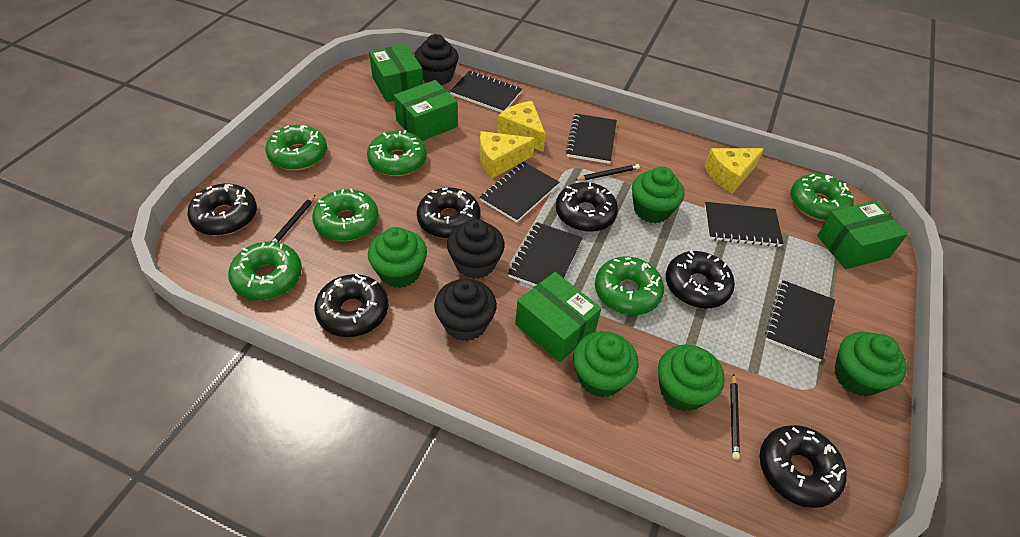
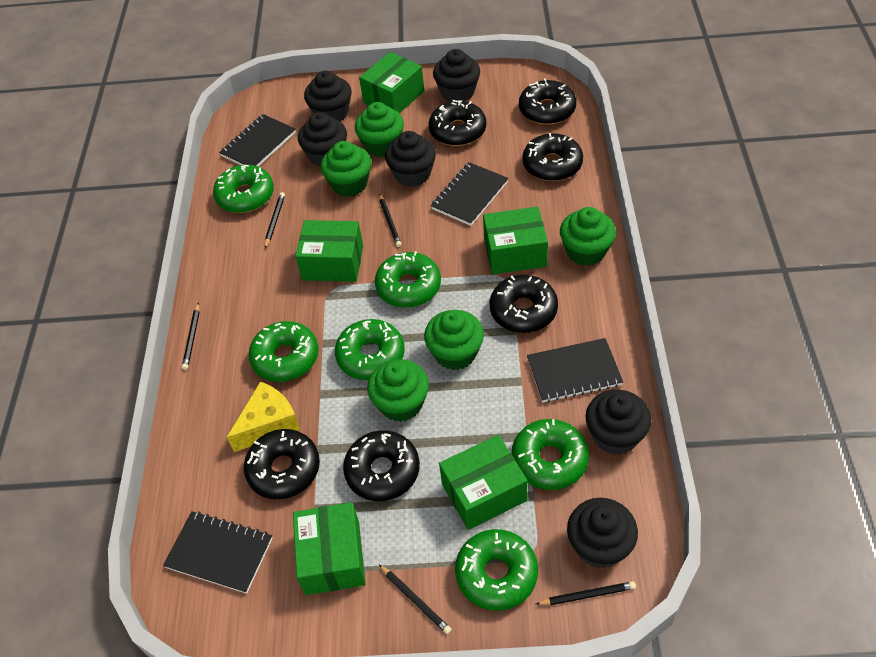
black cupcake: [415,34,459,85] [434,279,497,341] [447,219,505,279] = 3 -> [298,112,347,167] [304,71,352,121] [385,131,436,187] [433,49,480,102] [567,498,638,568] [586,389,651,455] = 6
black notebook: [450,71,522,113] [480,162,559,222] [508,222,583,286] [566,113,617,164] [705,202,784,247] [765,280,835,362] = 6 -> [163,511,273,594] [219,114,296,167] [431,162,509,226] [527,338,623,402] = 4
black pencil: [271,195,315,242] [575,164,640,181] [730,373,740,460] = 3 -> [182,302,200,370] [265,192,285,248] [379,194,402,247] [379,565,452,634] [535,581,636,605] = 5
green box: [369,44,423,102] [394,80,458,141] [515,272,602,362] [817,201,908,269] = 4 -> [293,502,366,595] [295,220,363,282] [359,52,424,113] [439,435,527,530] [483,207,548,274] = 5
yellow cheese: [480,131,535,178] [497,101,545,152] [705,148,764,194] = 3 -> [227,382,300,452] = 1

